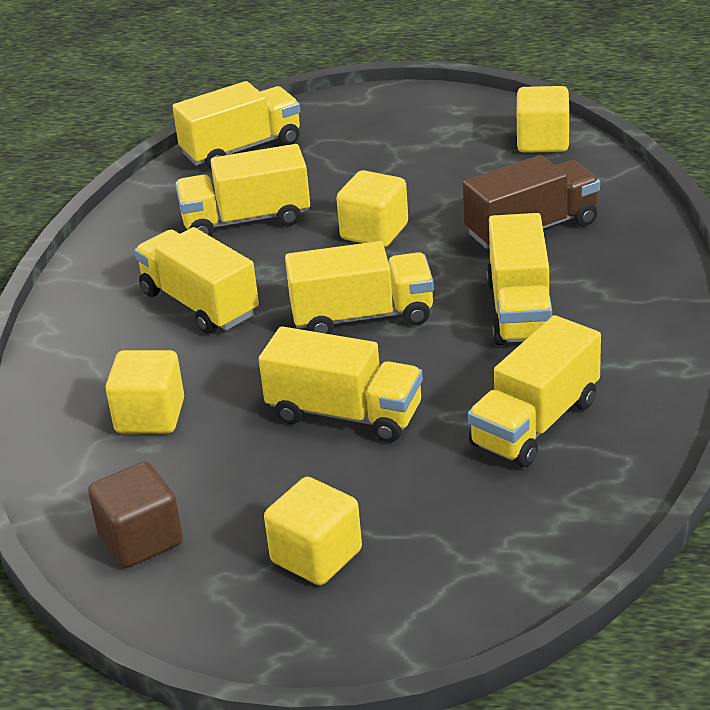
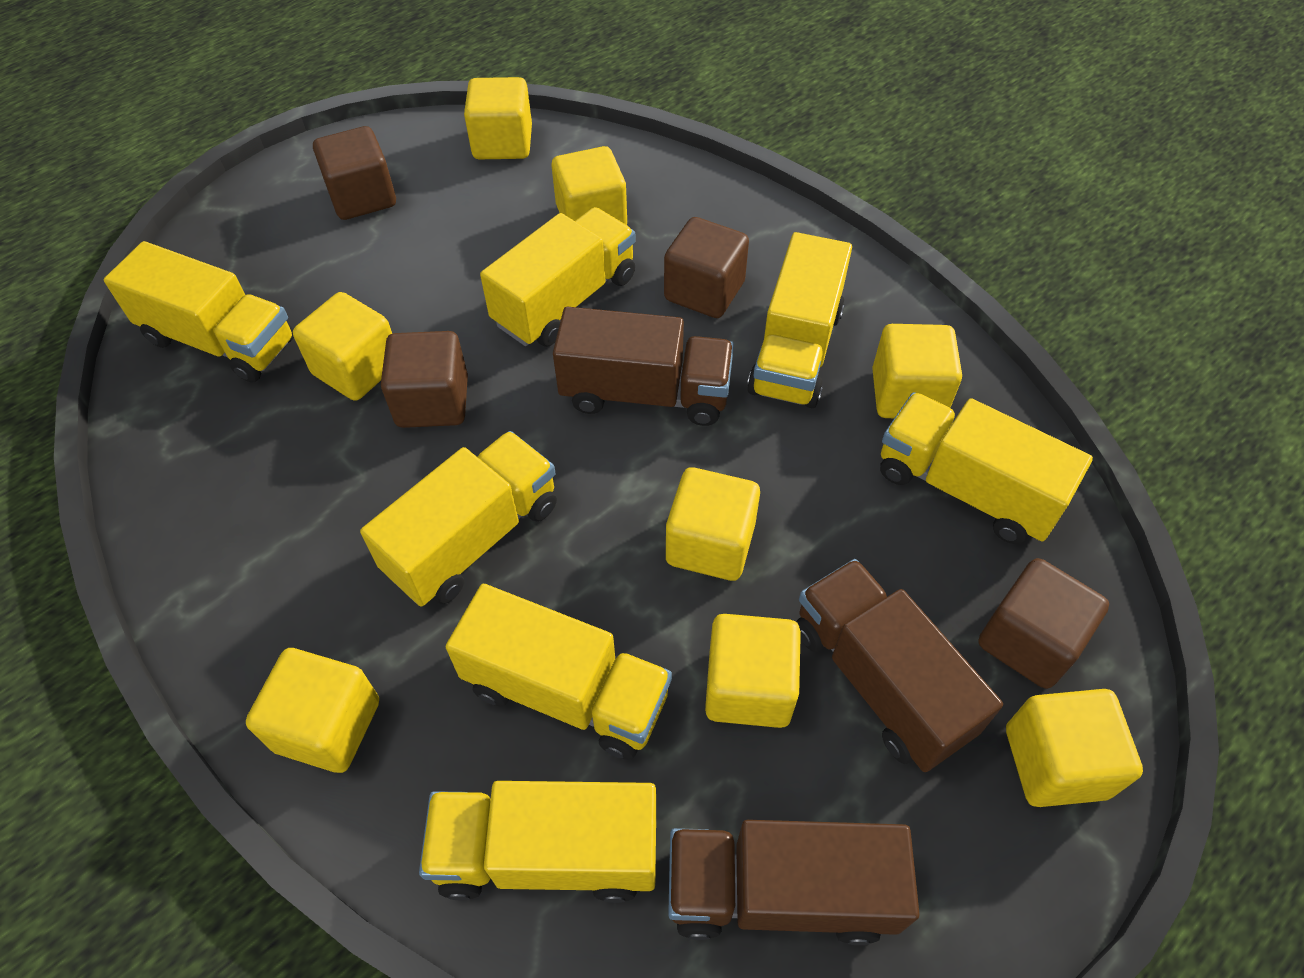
brown cube: [88,462,183,568] = 1 -> [313,126,396,220] [381,331,468,428] [664,217,749,318] [979,558,1109,689] = 4
brown truck: [463,155,600,249] = 1 -> [553,307,734,426] [668,820,920,945] [796,559,1003,772] = 3
yellow cube: [105,350,184,433] [264,477,362,585] [336,170,408,247] [517,86,569,153] = 4 -> [246,648,379,773] [293,292,392,401] [464,77,532,159] [551,146,627,225] [666,467,760,581] [705,614,801,728] [872,324,962,418] [1006,689,1143,807] = 8

